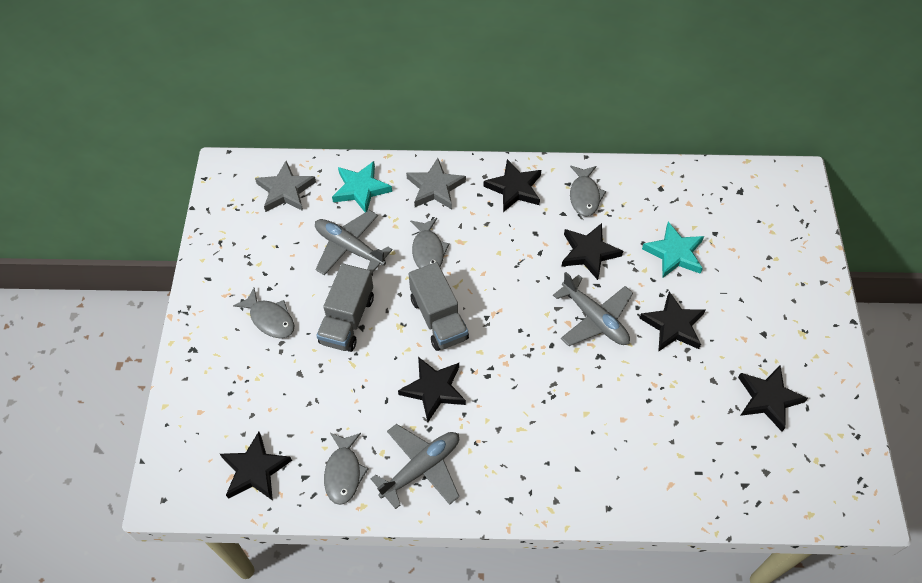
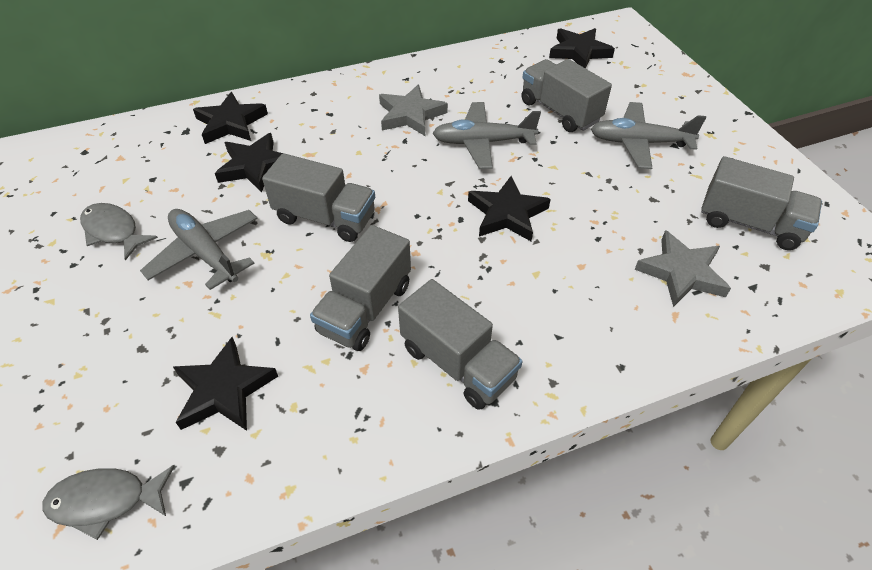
black star: [220,432,292,501] [398,357,466,422] [483,159,541,212] [561,223,623,280] [639,291,705,352] [738,366,808,431] = 6 -> [173,337,278,431] [193,92,268,144] [215,133,282,193] [468,176,551,241] [549,28,615,69] = 5
grey fish: [233,288,294,339] [324,433,369,505] [410,218,450,268] [570,165,606,217] = 4 -> [42,465,175,540] [80,203,158,261] = 2
grey truck: [316,264,374,352] [409,262,469,351] = 2 -> [262,153,375,242] [310,225,411,351] [398,279,523,410] [521,59,612,132] [701,156,822,250] = 5
turquoise star: [332,161,392,212] [642,222,704,278] = 2 -> none = 0

